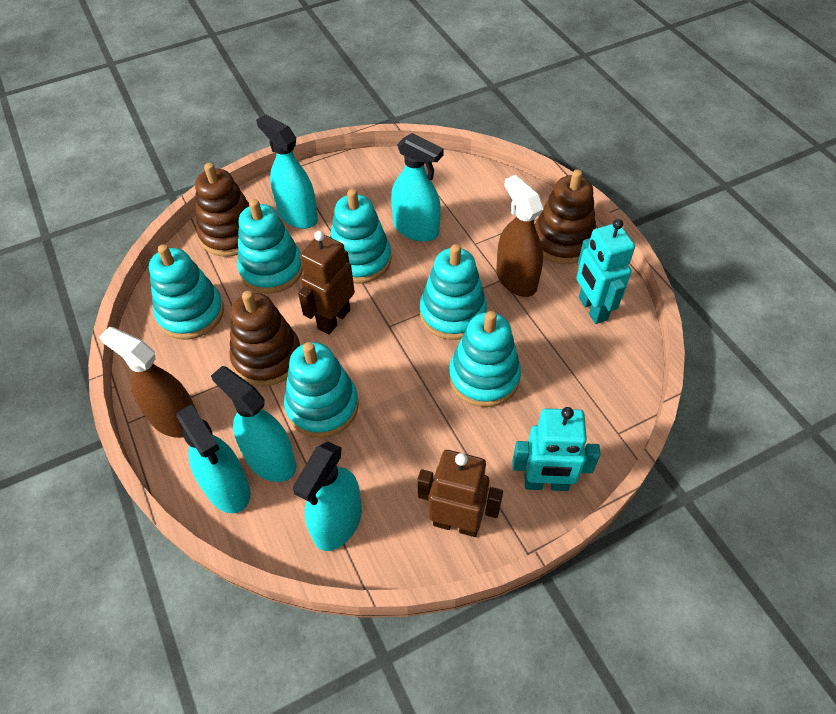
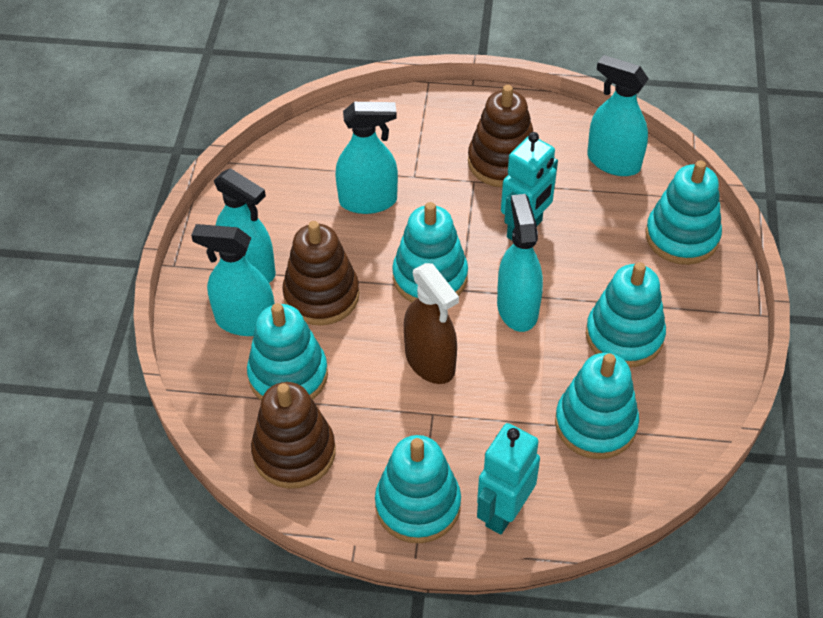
brown robot: [298,231,355,335] [417,450,503,537] = 2 -> none = 0
brown spray bottle: [99,327,197,438] [496,175,544,297] = 2 -> [404,263,459,384] = 1

